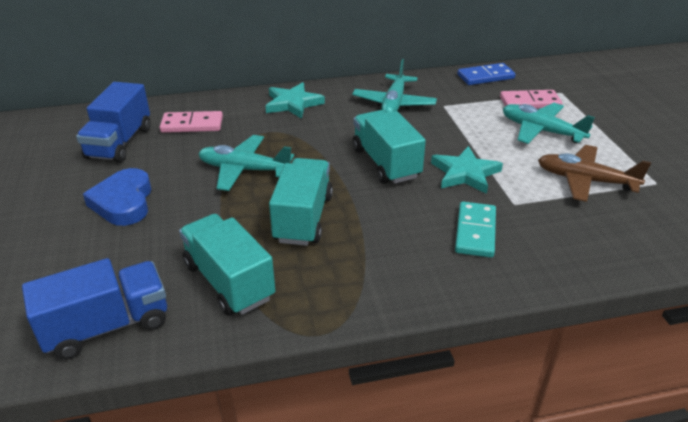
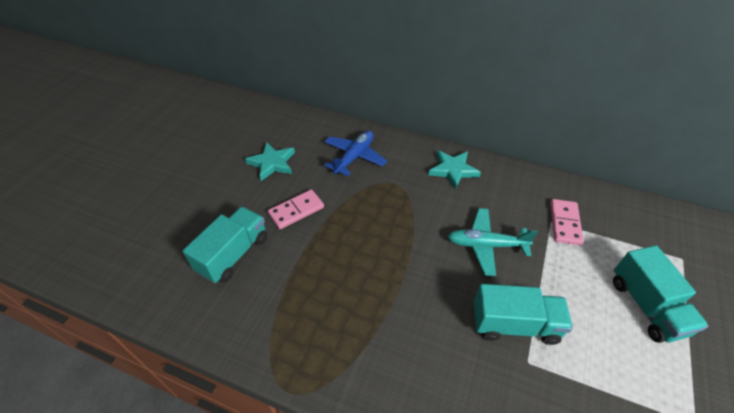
blue domino: [457,63,516,85] = 1 -> none = 0
blue heart: [83,168,152,226] = 1 -> none = 0
blue plane: none = 0 -> [324,131,387,176] = 1
blue truck: [22,258,167,360] [76,82,151,163] = 2 -> none = 0
brown plane: [538,145,651,202] = 1 -> none = 0
turquoise domino: [455,202,496,258] = 1 -> none = 0
turquoise plane: [198,135,294,191] [352,59,437,113] [503,103,595,144] = 3 -> [448,208,538,276] = 1

